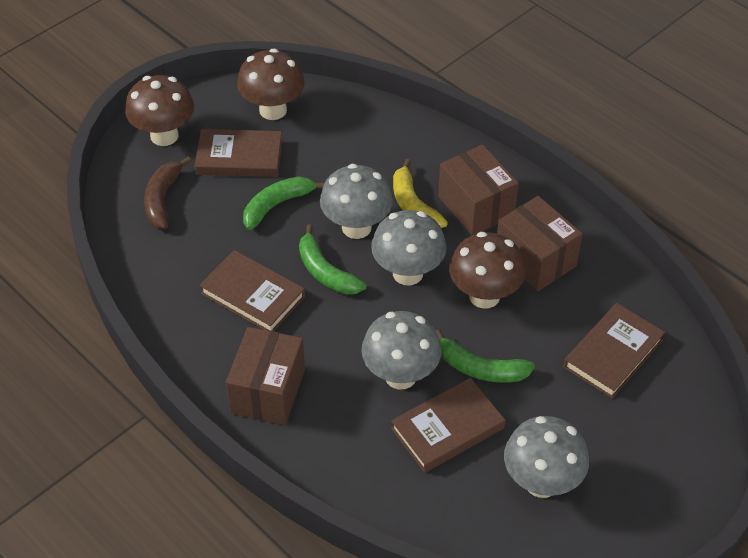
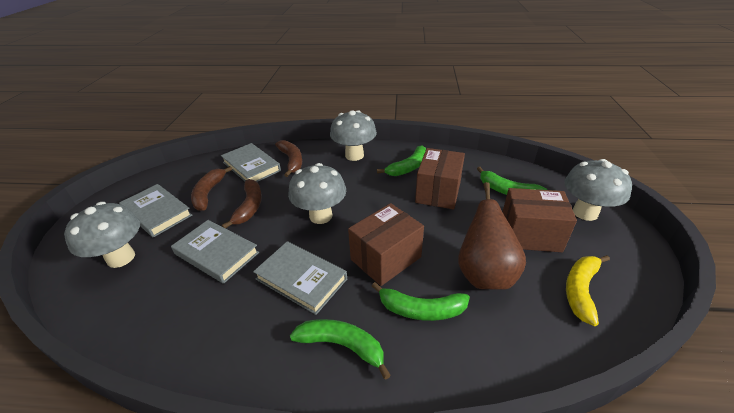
brown banana: [144,156,191,229] = 1 -> [191,166,232,211] [222,179,262,229] [275,140,302,177] = 3
brown book: [195,129,282,177] [199,250,305,331] [391,378,505,473] [563,303,665,399] = 4 -> none = 0
brown mushroom: [125,75,194,146] [237,48,305,120] [449,232,525,309] = 3 -> none = 0
brown pear: none = 0 -> [458,182,526,290] = 1
green banana: [243,176,325,230] [299,224,366,295] [436,329,535,383] = 3 -> [290,319,391,380] [372,282,470,321] [377,145,426,176] [477,167,547,195] = 4
grey book: none = 0 -> [119,184,192,238] [171,220,259,284] [221,143,281,182] [253,241,347,315] = 4

